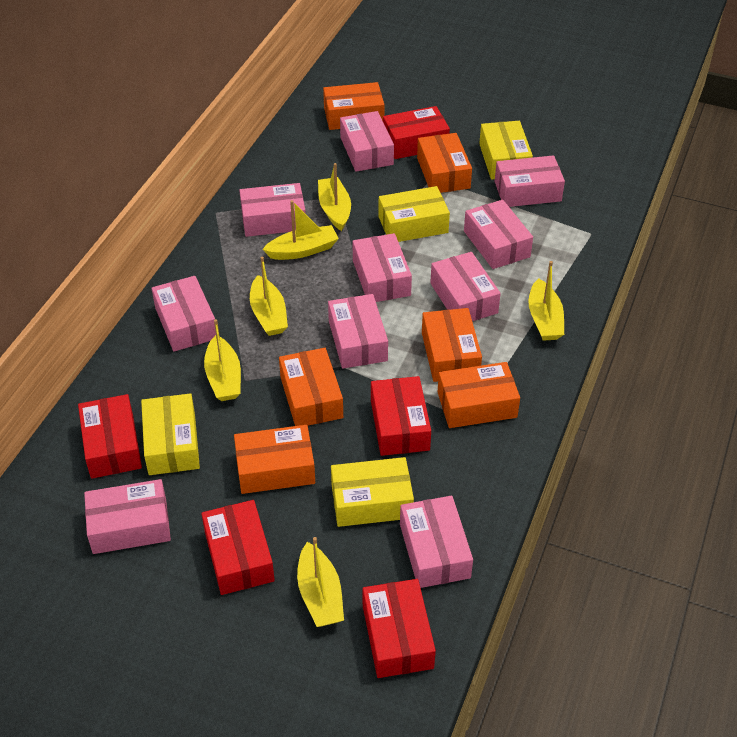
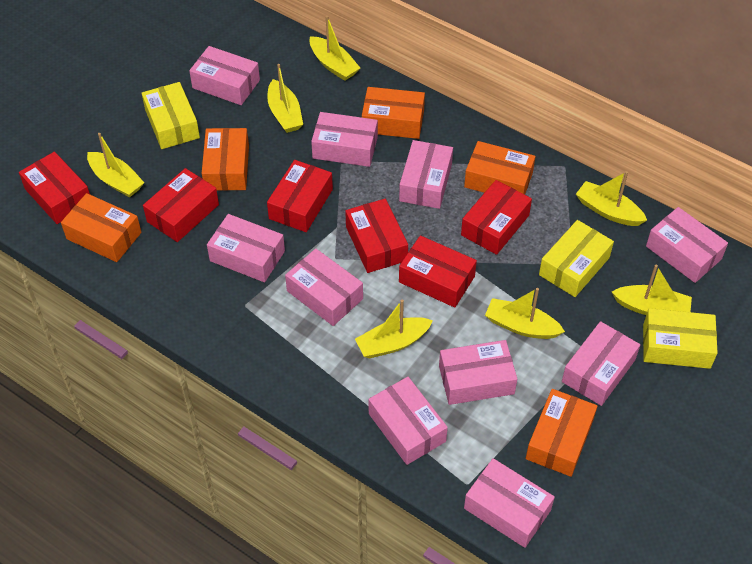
orange box: [234,425,315,494] [279,348,343,426] [323,82,384,130] [417,133,472,193] [422,308,482,382] [438,362,520,428] = 6 -> [61,193,142,262] [202,128,249,191] [362,87,425,139] [464,141,536,195] [526,389,598,477] = 5
red box: [78,394,142,479] [201,500,275,595] [363,579,436,678] [371,376,431,456] [383,106,450,159] = 5 -> [19,152,90,224] [143,168,219,242] [267,160,333,232] [345,199,408,273] [399,235,477,308] [461,180,532,255] = 6
yellow boat: [204,319,241,401] [250,257,288,336] [262,200,339,260] [297,537,344,627] [318,163,351,231] [528,261,564,341] = 6 -> [87,133,145,198] [267,64,303,133] [310,16,360,81] [355,300,433,359] [485,288,565,339] [576,171,647,226] [612,265,692,315] = 7
yellow box: [141,393,200,475] [331,457,414,527] [378,186,450,242] [479,121,533,180] = 4 -> [141,82,200,149] [539,220,614,297] [643,308,718,369] = 3

